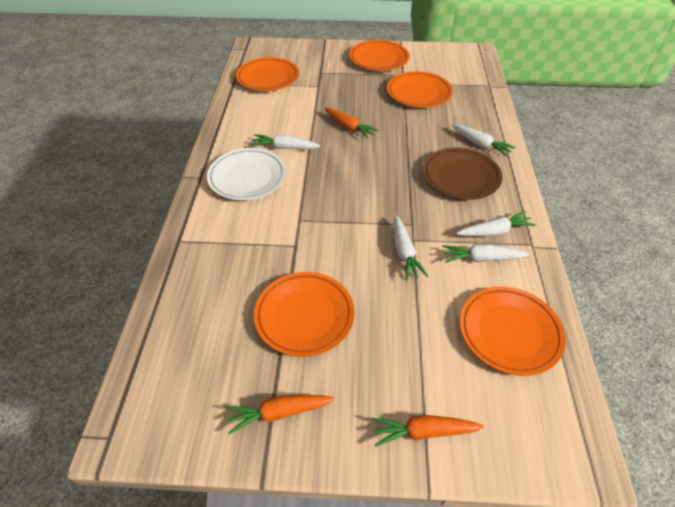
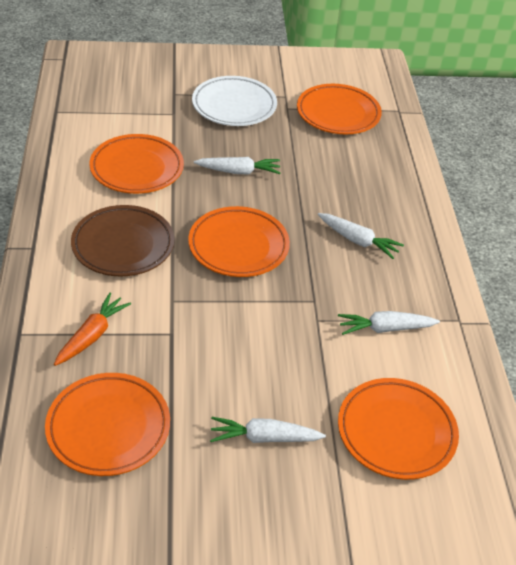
orange carrot: [226,395,334,435] [324,108,379,139] [372,415,484,447] = 3 -> [54,293,131,366] = 1
white carrot: [250,134,320,149] [394,216,428,280] [442,244,529,263] [452,124,516,157] [456,211,536,236] = 5 -> [194,157,281,175] [210,417,326,443] [318,213,404,259] [338,311,440,335] = 4

